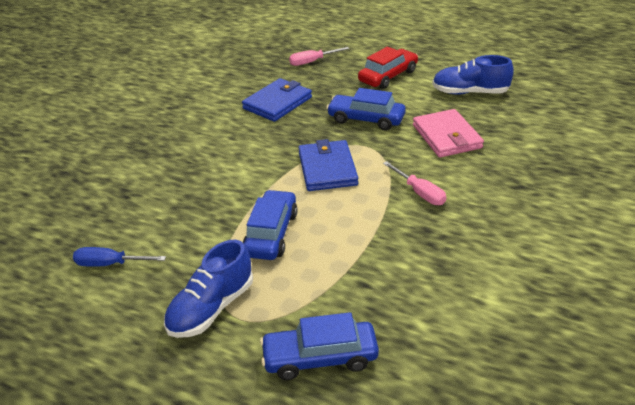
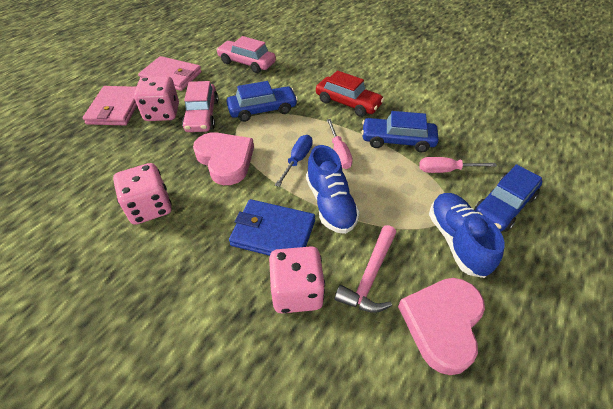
blue wallet: [242,78,312,122] [298,139,358,191] = 2 -> [229,199,315,256] = 1
pink car: none = 0 -> [182,81,219,132] [216,36,276,73] = 2
pink dice: none = 0 -> [113,163,172,225] [134,76,179,121] [269,246,325,313] = 3
pink hammer: none = 0 -> [334,225,396,313] = 1
pink heart: none = 0 -> [193,132,254,185] [398,278,485,375] = 2
pink wallet: [413,109,484,157] = 1 -> [83,86,137,125] [138,56,202,91] = 2

